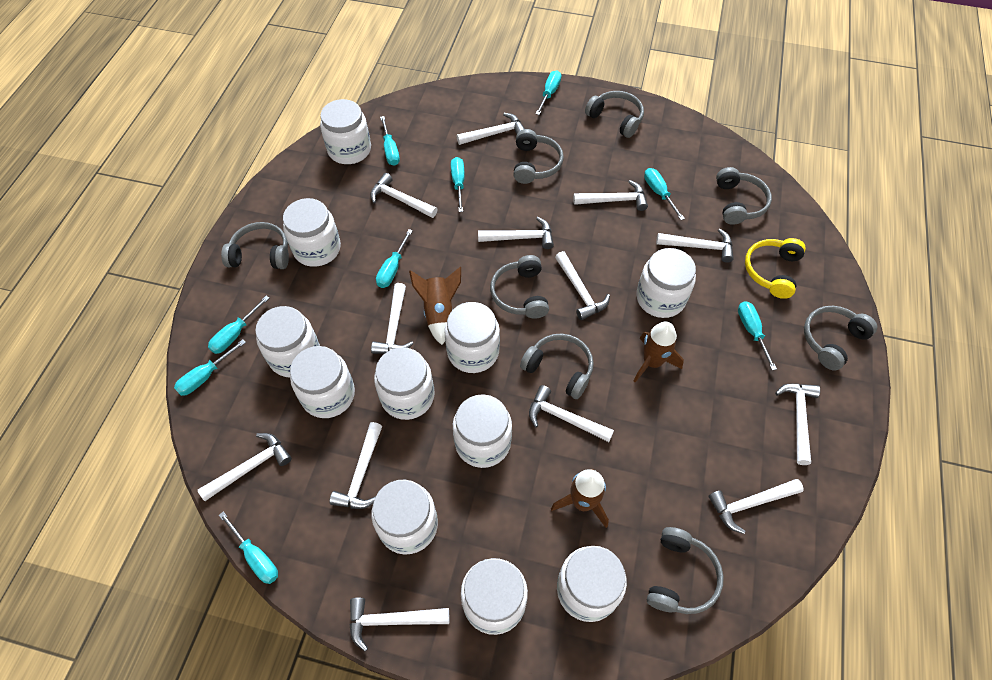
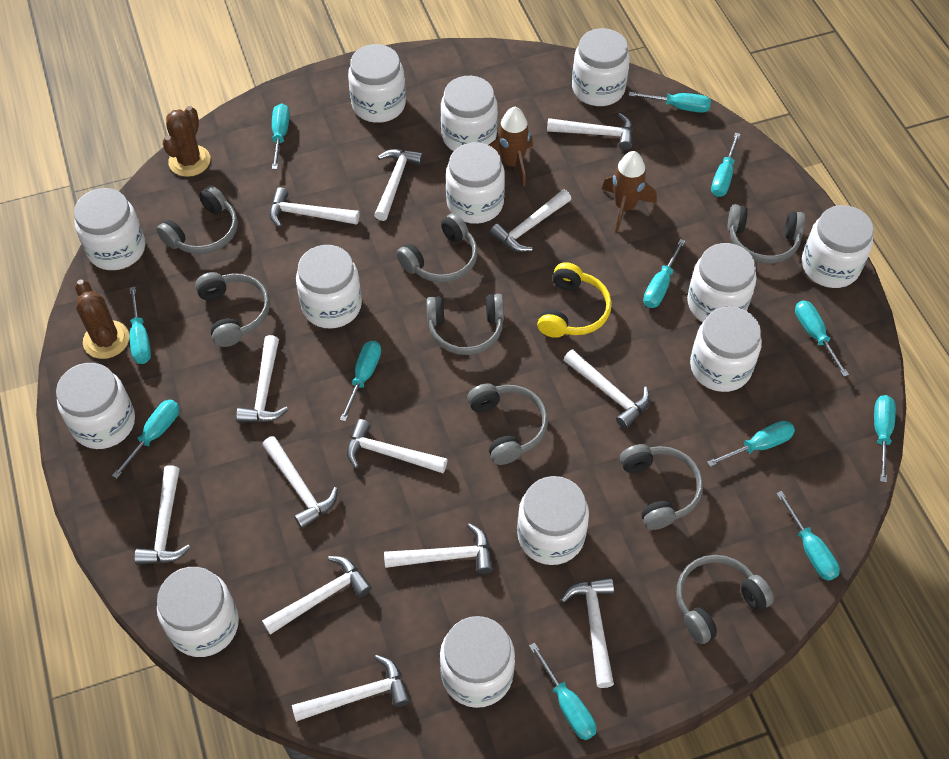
brown cactus: none = 0 -> [75,279,129,359] [163,106,211,177] = 2
brown rocket: [409,267,461,345] [551,469,609,528] [634,322,684,383] = 3 -> [489,107,533,187] [602,151,657,231] = 2
turquoise screwdriver: [174,339,246,396] [208,296,269,354] [219,511,278,584] [376,229,413,288] [380,116,400,166] [451,157,465,212] [536,70,562,115] [644,168,685,220] [738,301,777,370] = 9 -> [112,400,179,479] [129,287,151,364] [272,103,290,169] [340,341,381,422] [529,642,596,740] [629,92,711,113] [643,239,685,308] [707,421,795,467] [711,133,740,197] [776,491,840,581] [795,300,849,377] [874,395,896,483] = 12
white jar: [255,306,320,377] [283,198,341,267] [290,346,355,418] [320,99,371,164] [371,479,438,555] [374,347,435,420] [444,302,500,373] [453,394,512,468] [461,558,528,635] [557,546,627,622] [636,248,696,318] = 11 -> [56,363,135,449] [74,188,145,270] [157,567,239,657] [296,245,362,329] [348,44,406,123] [440,616,515,708] [441,76,498,151] [446,142,505,224] [517,476,589,565] [572,28,630,106] [687,243,756,322] [690,307,762,392] [802,205,874,288] = 13

